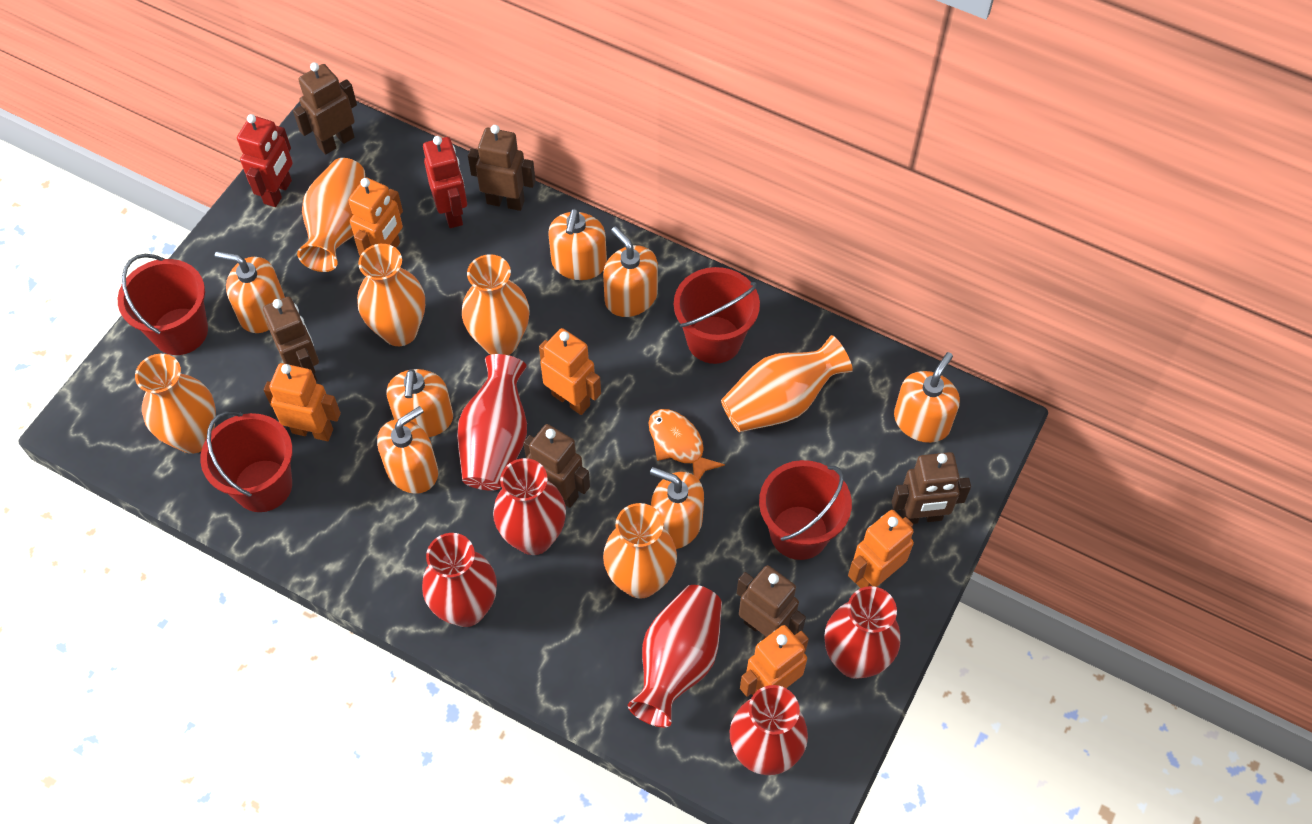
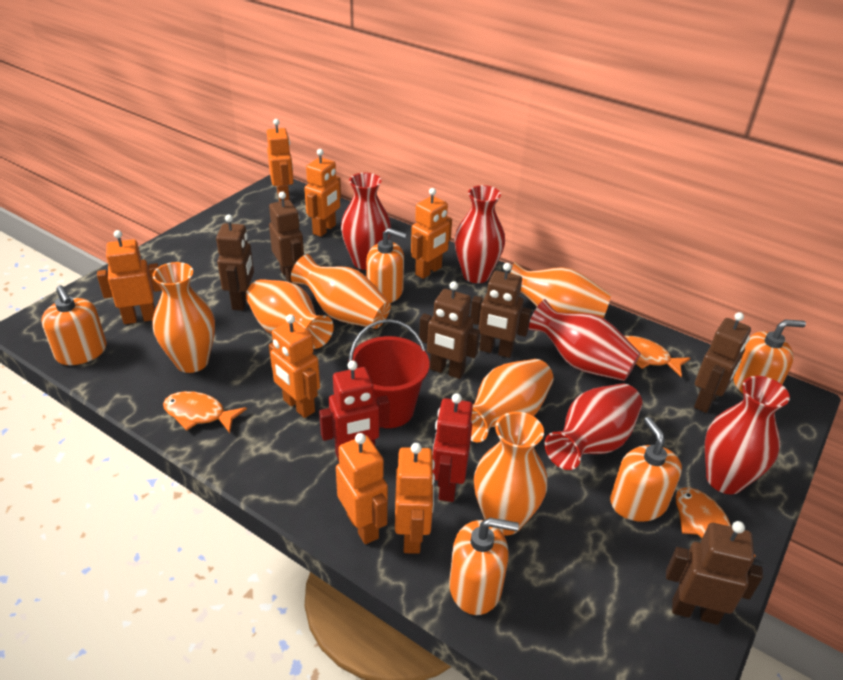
orange fish: [649,409,725,480] = 1 -> [163,391,247,433] [624,336,690,377] [676,488,756,557] = 3
orange robot: [263,363,341,441] [348,178,403,255] [539,328,601,415] [740,625,809,697] [848,510,914,588] = 5 -> [97,230,162,324] [267,119,294,201] [269,314,320,418] [304,149,341,237] [336,433,388,544] [395,443,435,554] [411,188,452,279] = 7
orange soap dispenser: [215,251,285,333] [377,406,438,494] [387,369,453,437] [548,209,607,280] [603,226,658,317] [650,467,704,549] [894,352,960,443] = 7 -> [41,285,107,365] [366,228,407,303] [449,518,519,615] [610,417,682,522] [733,319,806,394] = 5
red bucket: [118,254,208,355] [200,411,293,512] [674,267,760,364] [759,460,852,560] = 4 -> [348,319,430,428] = 1
red vase: [422,533,497,627] [457,354,527,491] [493,458,566,555] [628,585,722,727] [730,685,808,775] [824,586,901,679] = 6 -> [341,173,391,270] [454,185,505,283] [528,299,641,381] [544,383,642,470] [705,376,790,494] = 5

